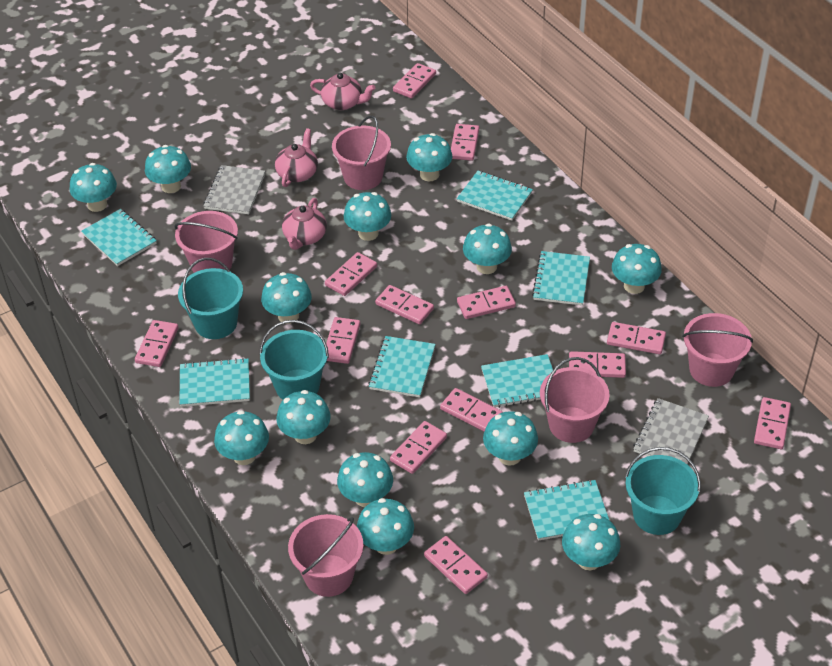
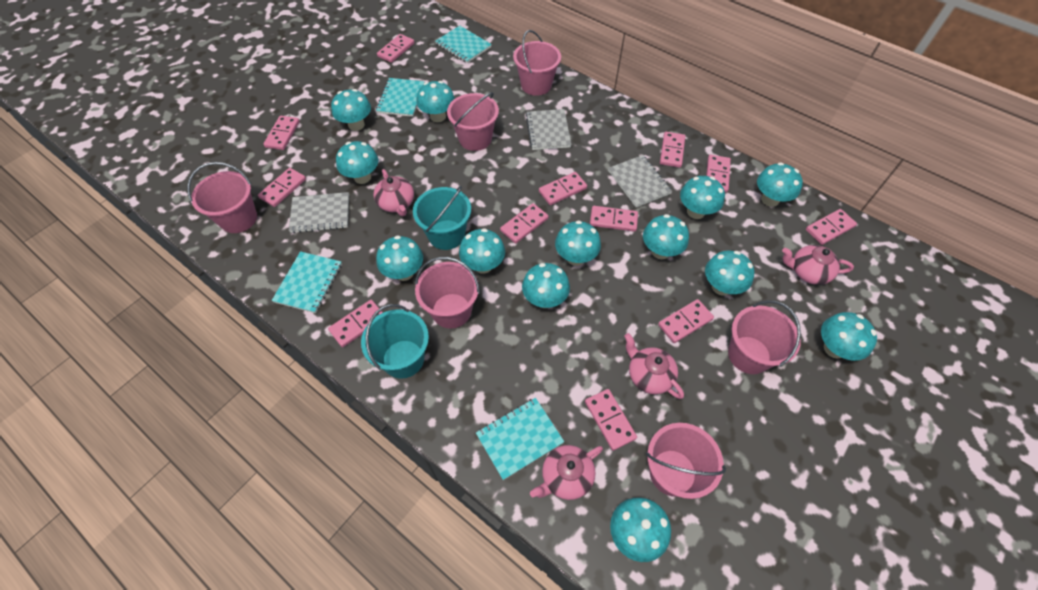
grey notebook: [203,165,265,214] [633,398,709,465] = 2 -> [289,192,349,233] [526,109,571,150] [608,155,672,207] = 3
pink bucket: [174,211,238,273] [288,514,364,597] [332,115,391,190] [540,357,610,443] [682,313,753,387] = 5 -> [187,162,257,233] [415,257,480,329] [447,92,499,151] [513,30,561,96] [646,423,726,499] [728,300,801,374] = 6
pink domino: [135,320,179,367] [325,252,377,296] [326,317,361,364] [375,285,434,324] [390,421,447,474] [393,63,436,98] [424,536,488,594] [440,388,503,432] [451,124,479,161] [457,286,516,319] [569,351,626,378] [607,322,666,354] [754,397,791,449] = 13 -> [258,168,306,207] [264,116,300,150] [328,300,383,347] [377,34,414,63] [500,203,549,244] [539,172,587,205] [585,389,637,451] [590,206,638,232] [658,299,714,343] [660,132,685,168] [706,155,731,193] [806,209,857,245] = 12
pink teapot: [275,128,318,187] [282,198,327,250] [310,73,375,110] = 3 -> [374,169,414,216] [530,445,603,500] [624,333,684,399] [782,245,854,285] = 4
turquoise bucket: [178,258,243,339] [259,320,329,400] [625,447,701,535] = 3 -> [361,304,429,379] [413,186,471,250] = 2
turquoise notebook: [81,209,157,266] [179,358,250,407] [368,336,436,398] [457,171,533,221] [481,354,553,408] [524,479,609,541] [532,251,590,306] = 7 -> [272,251,342,313] [376,78,424,117] [435,25,492,63] [476,398,564,480] = 4

